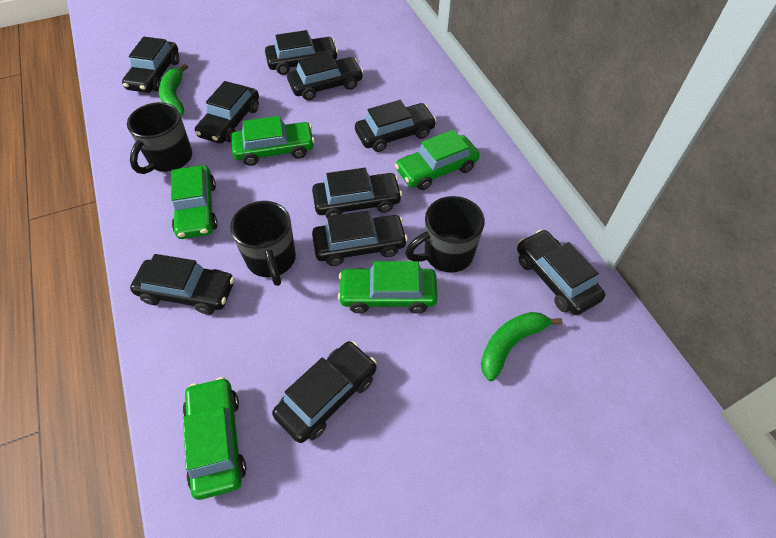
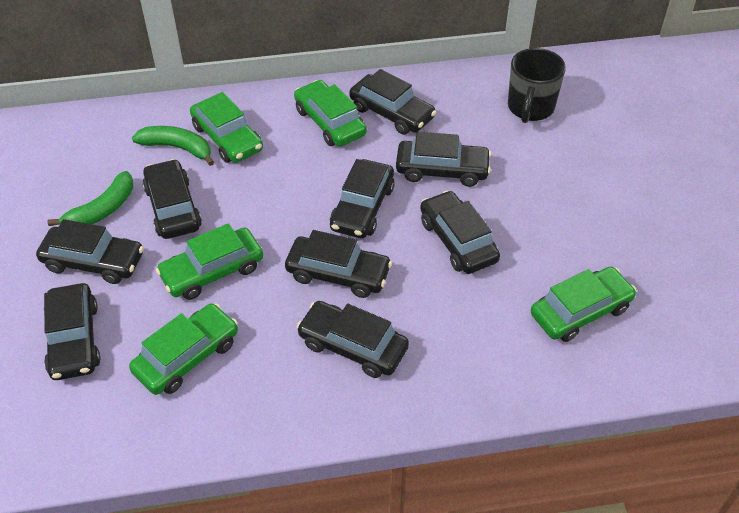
black car: [122,37,179,93] [130,254,234,315] [195,81,259,144] [265,30,338,75] [272,341,377,443] [287,52,364,100] [312,168,402,218] [312,210,408,266] [355,100,437,152] [517,229,605,315] = 10 -> [36,219,144,284] [44,283,101,380] [143,159,202,239] [285,230,392,298] [297,301,409,378] [330,159,395,238] [349,69,436,135] [396,132,491,187] [420,190,500,274] = 9
black mug: [127,102,192,174] [230,201,296,286] [405,196,485,273] = 3 -> [508,48,566,123] = 1

